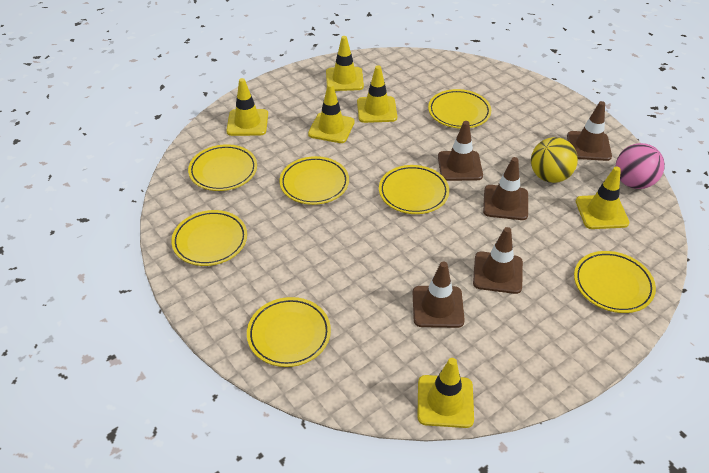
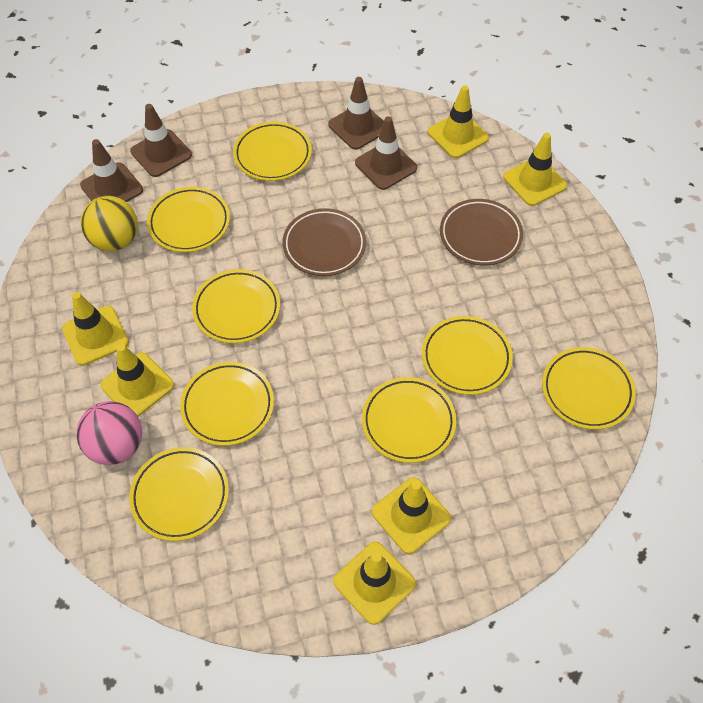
brown plate: none = 0 -> [283,208,366,276] [440,199,523,265] = 2
brown traffic cone: [413,261,465,328] [438,121,483,181] [473,227,523,294] [483,157,528,220] [567,101,612,161] = 5 -> [80,139,143,202] [130,104,192,177] [328,77,384,150] [355,116,417,190] = 4
yellow plate: [171,210,247,266] [188,144,257,191] [247,297,331,367] [280,156,349,205] [379,165,449,214] [428,89,491,129] [574,251,656,313] = 7 -> [129,447,229,541] [147,187,230,252] [180,362,274,446] [192,269,280,343] [233,122,312,181] [362,377,456,463] [422,316,513,395] [542,347,636,430] = 8

